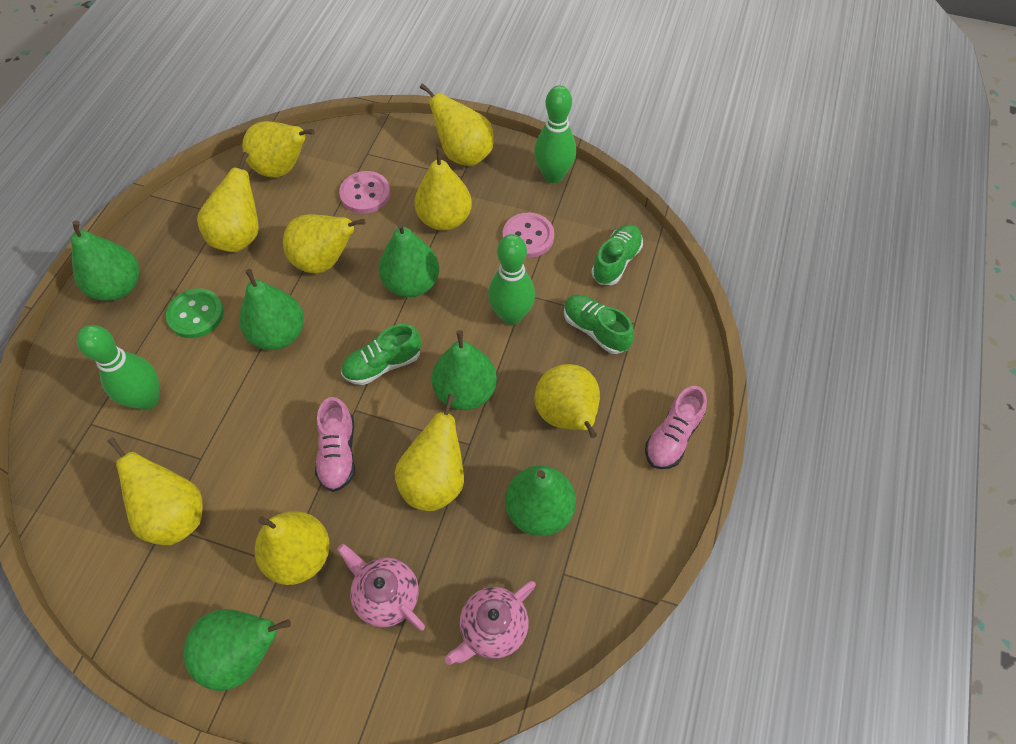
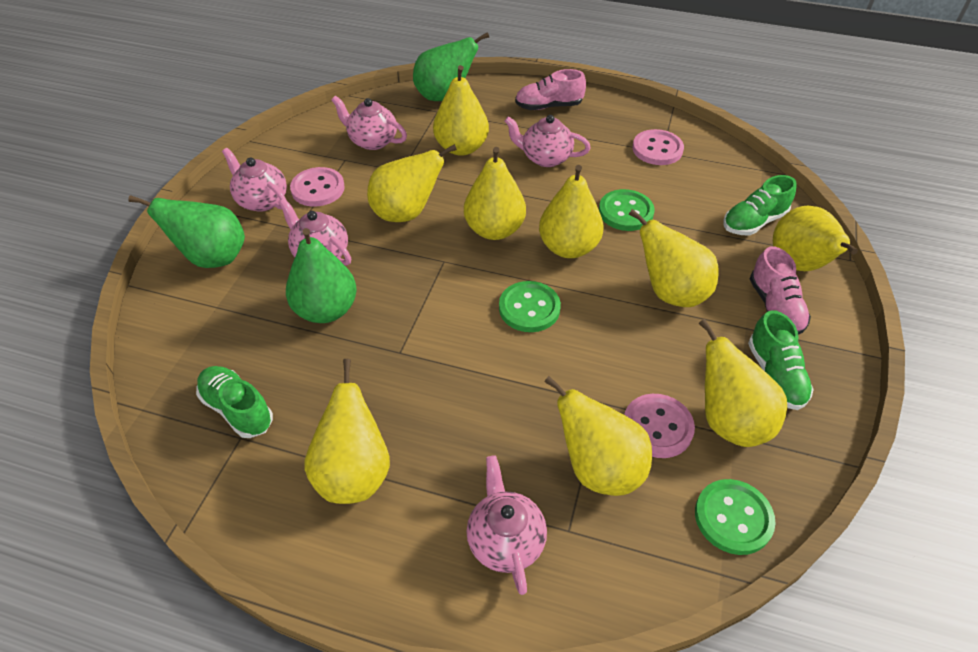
green bowling pin: [77,325,159,410] [488,234,535,325] [534,86,576,183] = 3 -> none = 0
green button: [166,288,224,338] = 1 -> [499,281,561,332] [599,189,655,231] [695,479,775,555] = 3
green pear: [71,220,139,301] [184,609,291,691] [239,269,304,350] [379,222,439,297] [432,330,497,410] [505,465,576,536] = 6 -> [128,195,245,268] [286,228,357,323] [413,32,489,101] = 3
pink button: [339,171,390,214] [503,213,554,258] = 2 -> [290,167,345,207] [624,394,695,458] [632,129,684,165] = 3
pink teapot: [337,544,425,631] [445,581,536,665] = 2 -> [222,148,287,212] [278,199,351,266] [331,96,407,150] [466,455,547,595] [504,115,591,167] = 5

